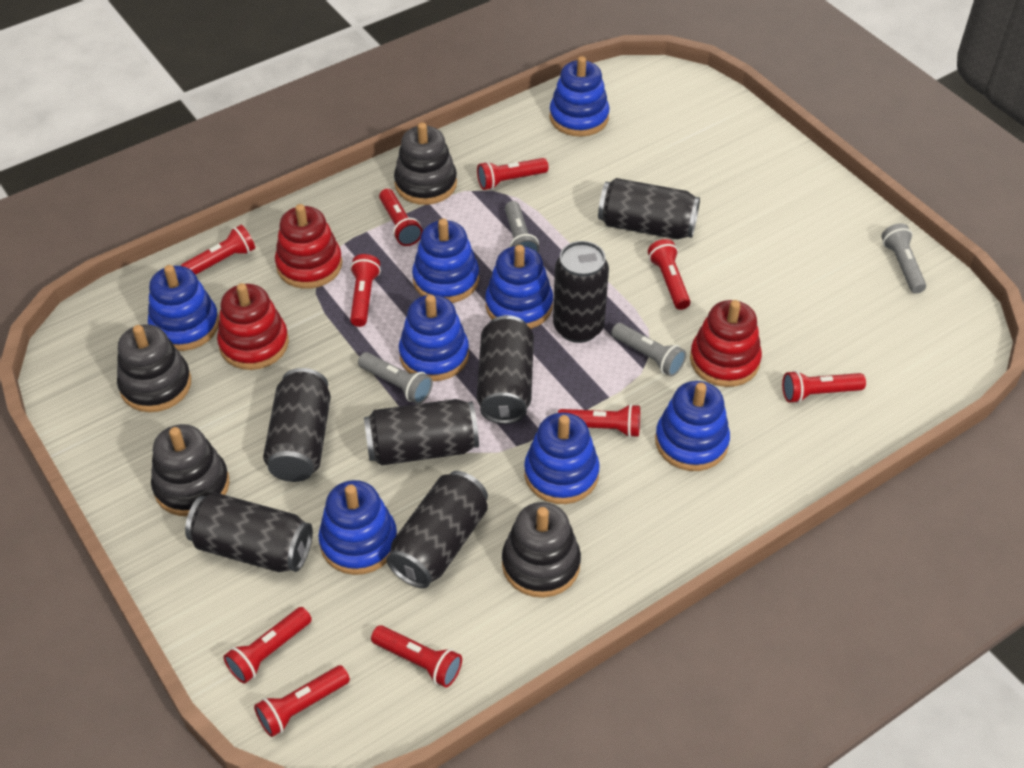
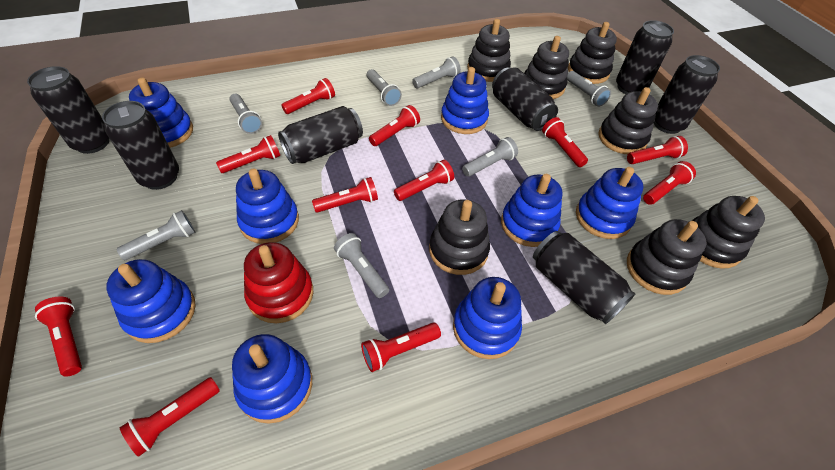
black stacking toy: [117,324,191,412] [151,424,230,516] [394,122,457,205] [502,502,581,598] = 4 -> [429,199,490,275] [467,19,511,82] [524,36,569,99] [568,22,617,84] [599,87,658,154] [627,219,706,295] [692,196,765,269] = 7
grey flashlight: [358,352,433,404] [505,201,539,253] [611,323,686,377] [882,223,926,294] = 4 -> [116,210,195,260] [229,94,262,134] [334,233,389,298] [367,69,402,106] [412,57,461,89] [462,137,518,177] [567,71,611,107] = 7
red flashlight: [181,225,255,275] [223,607,312,684] [254,665,350,737] [350,254,381,327] [371,625,462,687] [379,189,423,246] [477,158,548,190] [558,404,640,438] [648,239,690,310] [782,370,866,403] = 10 -> [35,297,82,377] [120,377,220,457] [216,135,280,173] [281,78,335,114] [312,177,378,213] [361,323,441,372] [369,105,420,146] [394,160,454,201] [542,117,588,167] [627,136,688,164] [643,161,696,205] = 11
red stacking toy: [217,283,289,370] [275,204,342,289] [690,300,762,387] = 3 -> [244,242,314,323] = 1

